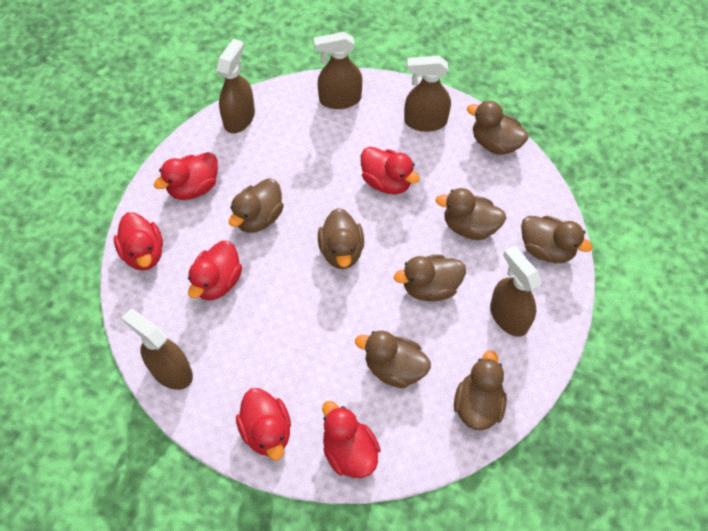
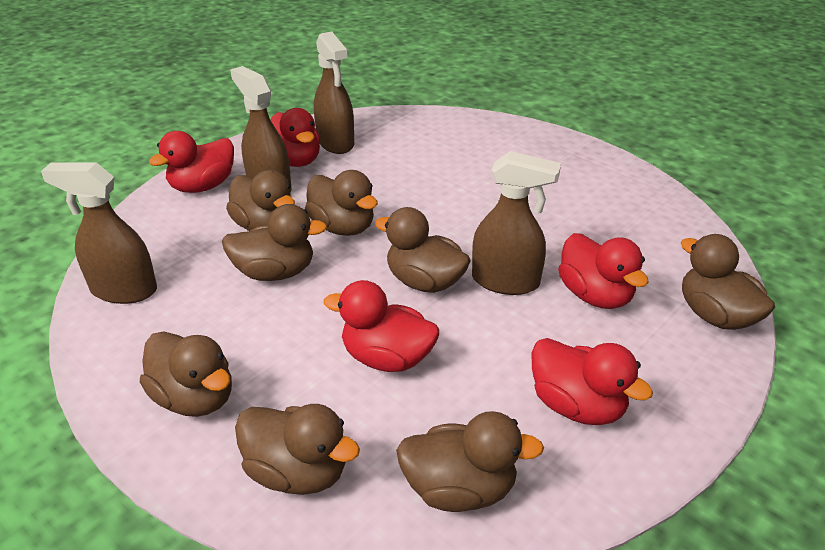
brown spray bottle: [121,309,193,390] [216,39,255,133] [314,32,362,109] [404,56,451,132] [490,246,541,337] = 5 -> [41,162,157,304] [230,66,291,188] [314,31,354,154] [472,151,561,295] = 4
red duck: [114,212,163,271] [154,152,218,200] [188,241,242,300] [236,388,291,461] [322,401,381,478] [361,147,420,194] = 6 -> [149,131,234,193] [271,108,320,167] [323,280,439,372] [531,338,653,425] [558,233,649,309] = 5

